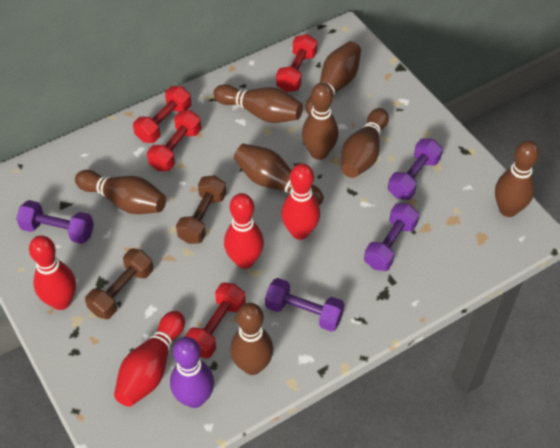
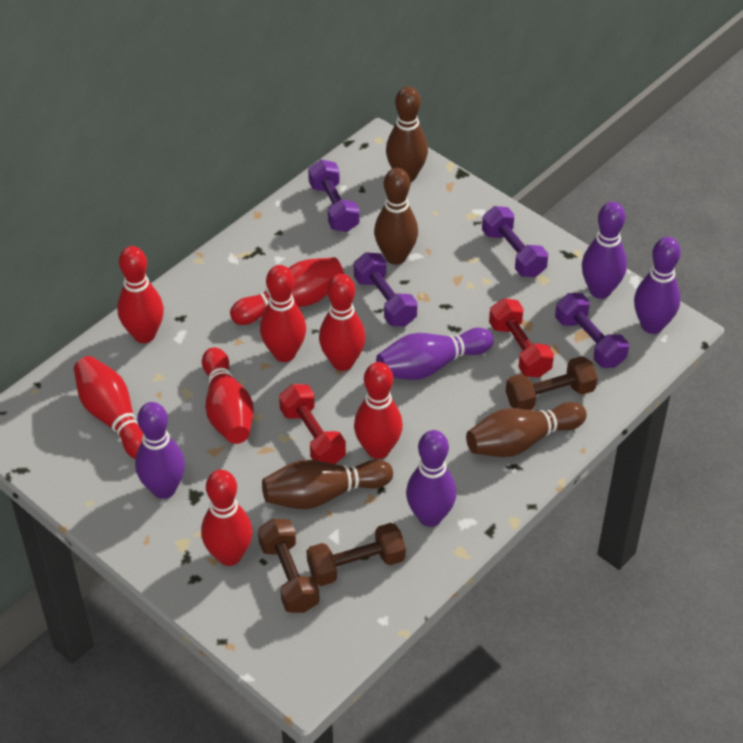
brown bowling pin: [75,170,166,214] [214,84,303,123] [230,303,274,375] [234,144,324,206] [302,82,339,160] [306,41,361,114] [341,108,389,178] [495,140,539,217] = 8 -> [262,460,393,509] [374,168,418,265] [386,87,428,182] [466,402,587,457] = 4
brown dumbbell: [85,249,153,319] [176,175,227,244] = 2 -> [258,519,320,613] [307,523,406,586] [506,356,598,410] = 3
purple bowling pin: [170,337,214,408] = 1 -> [135,402,185,499] [376,328,494,380] [406,430,457,527] [582,202,627,299] [634,237,681,334] = 5
red bowling pin: [29,236,76,310] [114,311,185,407] [224,193,264,269] [281,163,320,240] = 4 -> [74,356,143,459] [117,246,164,343] [201,470,253,566] [202,347,254,444] [230,257,344,325] [260,265,306,362] [319,274,366,371] [354,362,403,459] = 8
red dumbbell: [133,86,191,143] [147,110,201,171] [185,283,246,358] [276,34,317,92] = 4 -> [279,384,346,464] [489,298,554,377] = 2

